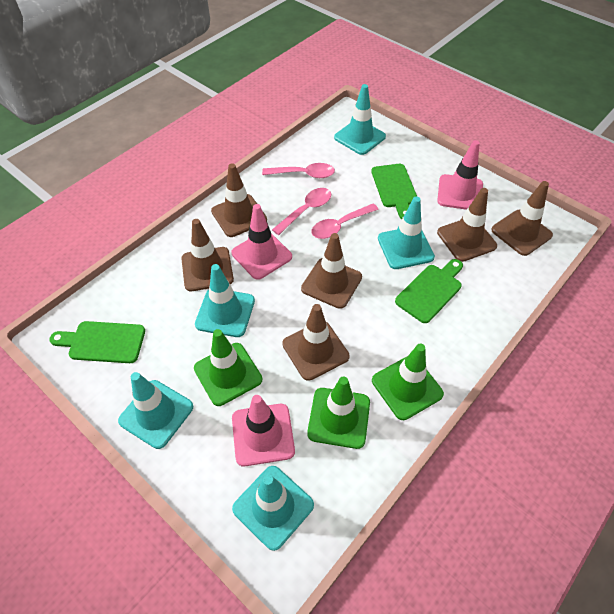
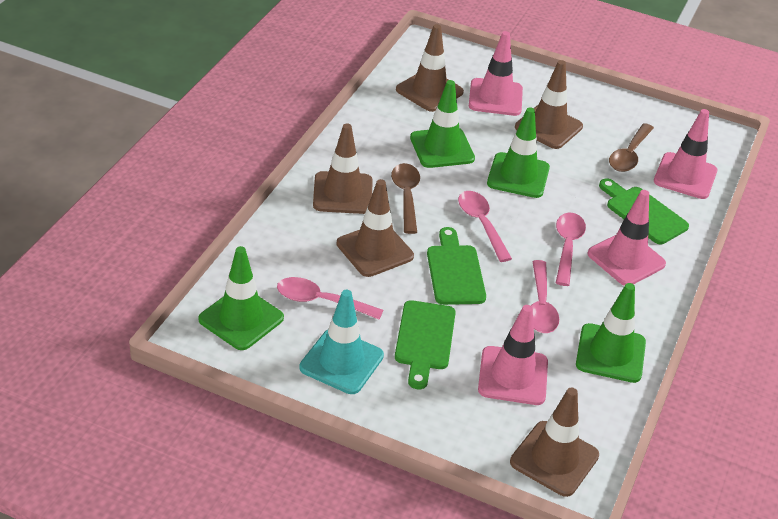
brown spoon: none = 0 -> [391,163,420,234] [609,123,654,172] = 2
brown traffic cone: [181,219,234,291] [211,163,267,237] [282,304,350,381] [301,233,362,309] [437,188,497,262] [491,181,553,256] = 6 -> [313,123,372,214] [337,179,414,277] [396,24,464,112] [510,388,599,497] [515,60,583,149] = 5
green traffic cone: [194,329,262,406] [307,376,370,449] [372,343,444,420] = 3 -> [198,246,284,350] [410,80,475,168] [487,107,550,198] [576,283,646,383] = 4
pink spoon: [262,163,335,178] [272,188,331,235] [311,204,379,239] = 3 -> [277,277,383,320] [458,191,512,262] [531,260,559,333] [556,213,586,286] = 4
pink traffic cone: [232,204,292,280] [232,395,295,466] [437,140,483,210] = 3 -> [469,31,523,116] [478,305,548,405] [588,190,666,286] [654,109,717,199] = 4
turquoise traffic cone: [118,372,193,449] [195,264,255,337] [232,466,314,551] [334,84,386,155] [378,196,435,269] = 5 -> [299,290,384,394] = 1

